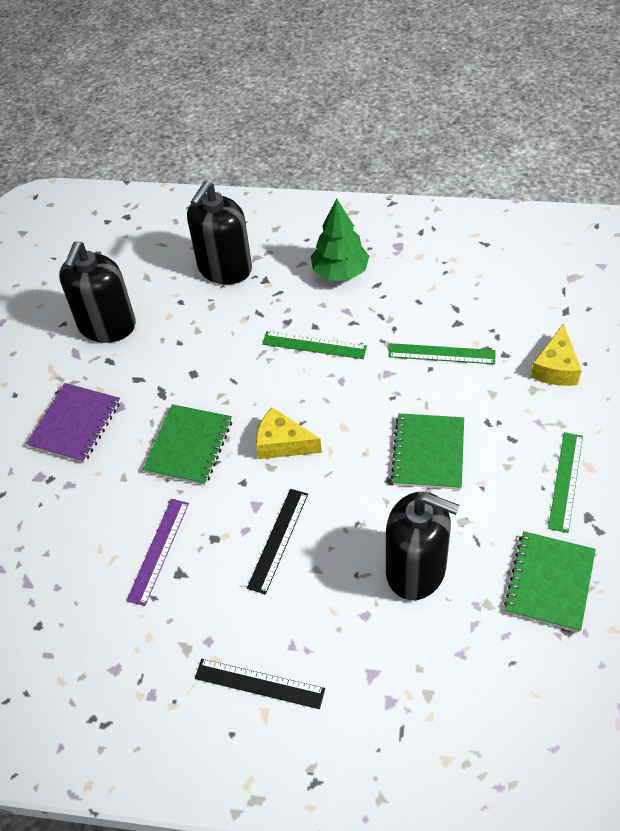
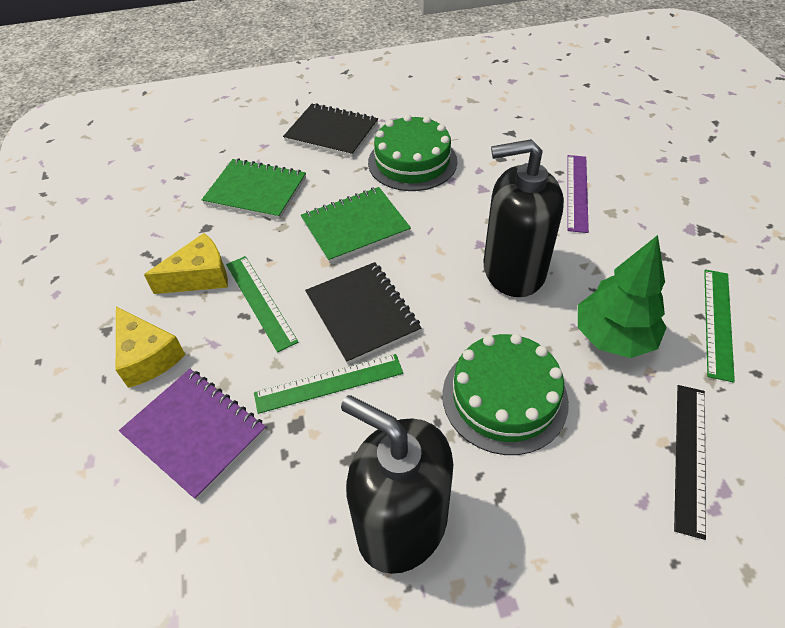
black notebook: none = 0 -> [283,103,378,157] [305,262,421,364] = 2
black ruler: [195,659,325,709] [247,489,308,595] = 2 -> [674,385,706,540] = 1
black soap dispenser: [59,242,136,343] [187,181,252,285] [386,492,459,600] = 3 -> [341,395,453,574] [483,139,564,297] = 2
green cake: none = 0 -> [368,114,457,191] [442,334,569,455] = 2
green notebook: [143,404,232,485] [391,413,464,490] [504,531,596,632] = 3 -> [201,159,306,220] [301,187,411,263] = 2

